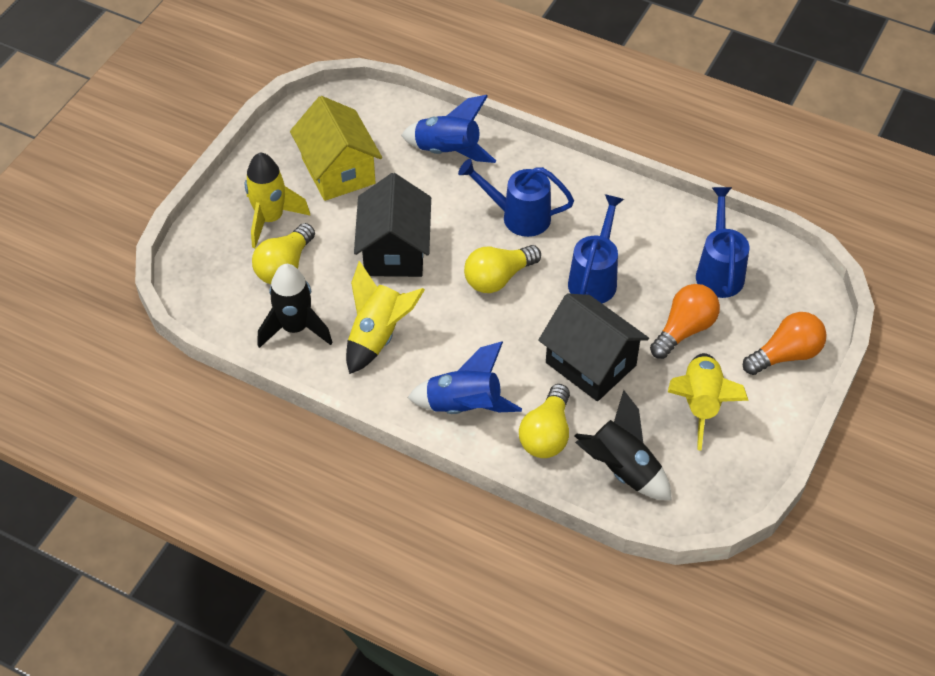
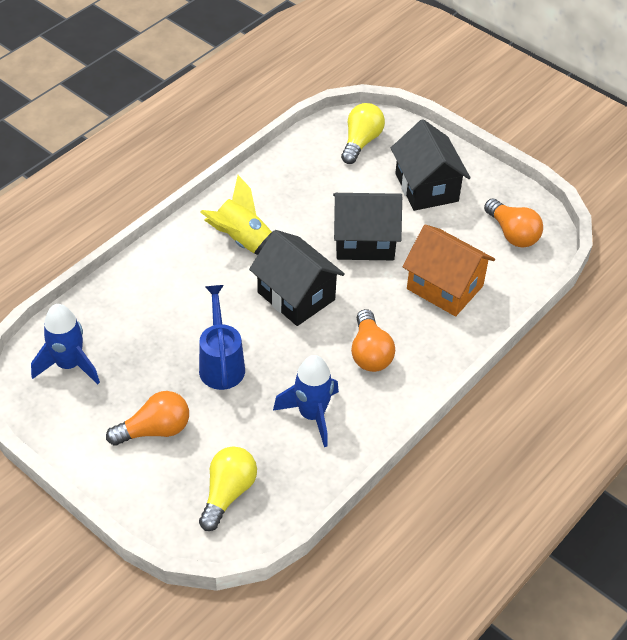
black house: [354,173,431,277] [538,293,649,401] = 2 -> [249,230,345,326] [333,193,402,260] [391,119,471,211] = 3
black rocket: [258,264,333,348] [575,390,672,501] = 2 -> none = 0
blue watering can: [458,159,574,237] [568,194,624,303] [696,187,749,298] = 3 -> [199,285,245,390] = 1
orange house: none = 0 -> [402,224,495,316] = 1
orange light bulb: [650,284,720,359] [743,312,827,375] = 2 -> [106,391,189,446] [351,309,395,372] [484,198,543,248] = 3
yellow house: [290,96,382,201] = 1 -> none = 0
yellow light bulb: [252,223,315,284] [464,245,541,293] [519,384,570,458] = 3 -> [199,446,257,531] [341,103,385,164] = 2
yellow rocket: [245,153,311,248] [346,261,425,374] [668,353,749,451] = 3 -> [200,175,272,255] = 1

